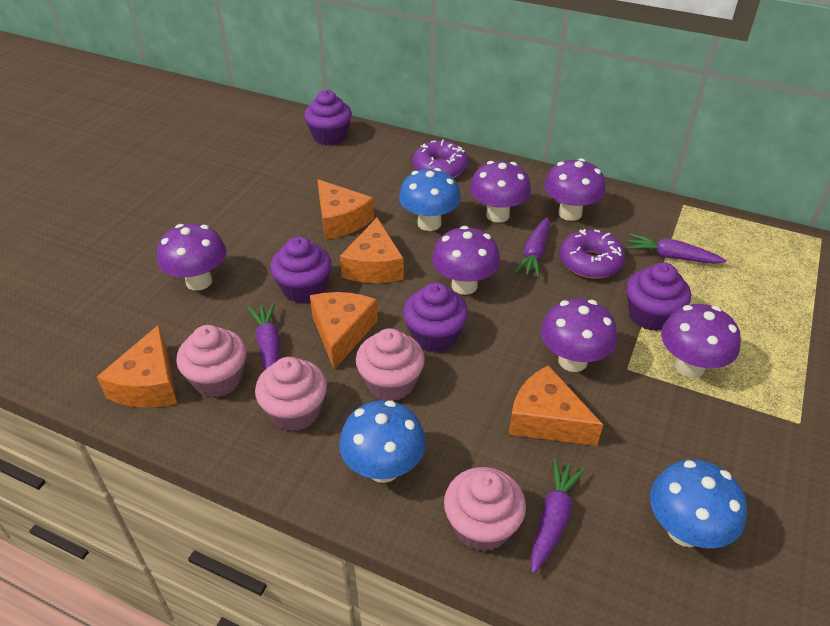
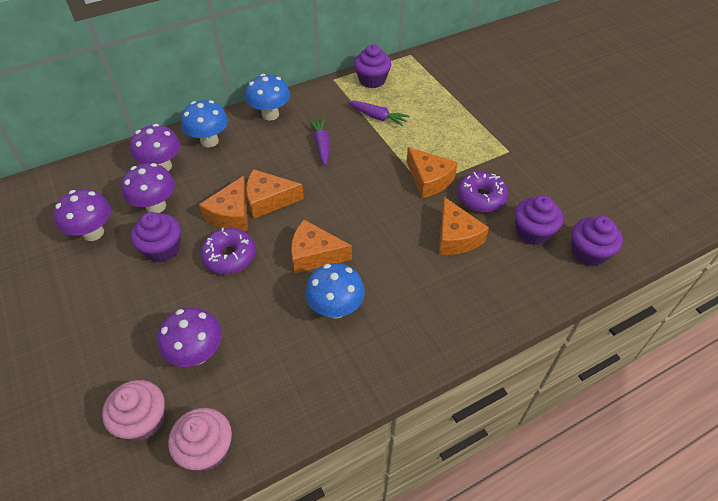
pink cupcake: [176,325,247,397] [255,357,327,431] [356,328,425,401] [444,467,526,551] = 4 -> [102,380,165,441] [168,408,232,471] = 2
purple carrot: [248,303,280,370] [514,217,550,278] [531,458,586,574] [627,233,727,264] = 4 -> [308,118,330,165] [347,100,410,127] = 2
purple mushroom: [157,224,226,291] [432,226,500,295] [470,161,531,223] [541,298,617,372] [544,158,606,221] [661,304,741,378] = 6 -> [53,189,111,241] [121,163,175,213] [130,124,180,171] [157,307,222,367] = 4

